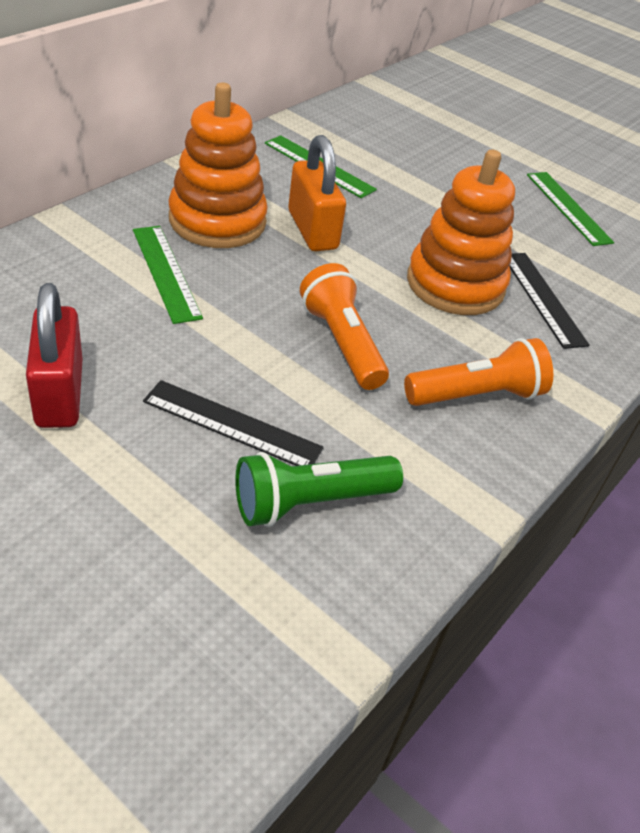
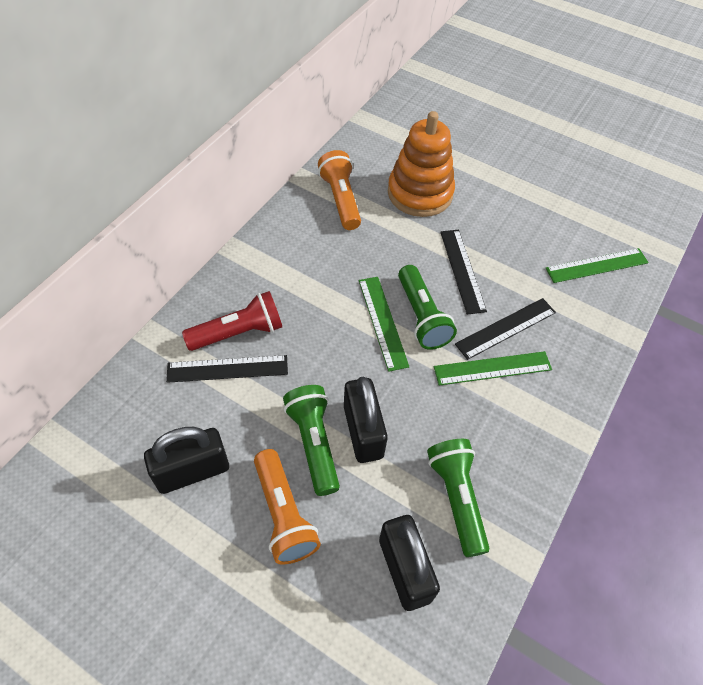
black padlock: none = 0 -> [144,427,229,494] [344,376,388,463] [379,515,440,611] = 3
black ruler: [143,380,324,466] [509,253,590,349] = 2 -> [166,355,288,383] [440,230,487,315] [455,298,556,360] = 3
green flashlight: [235,452,403,527] = 1 -> [283,385,340,496] [398,265,457,349] [427,439,489,557] = 3
orange padlock: [288,135,346,251] = 1 -> none = 0
orange stacking toy: [168,82,268,248] [407,150,515,315] = 2 -> [388,111,455,217] = 1
red flashlight: none = 0 -> [182,291,282,351] = 1
red padlock: [26,283,83,428] = 1 -> none = 0

